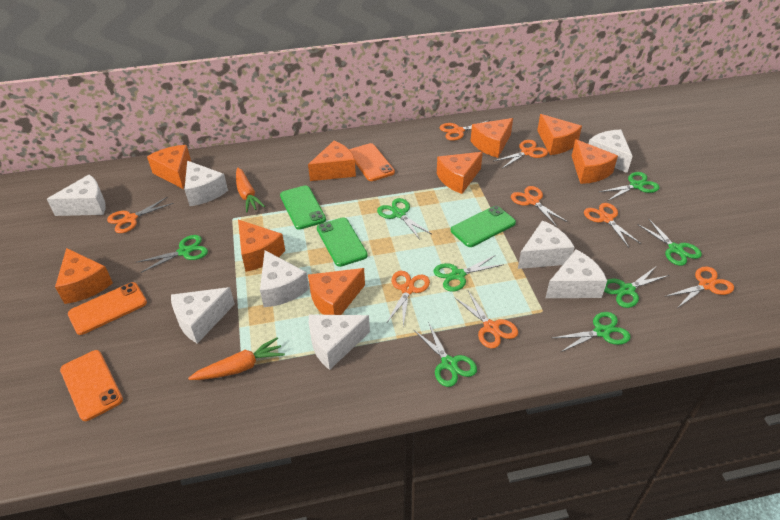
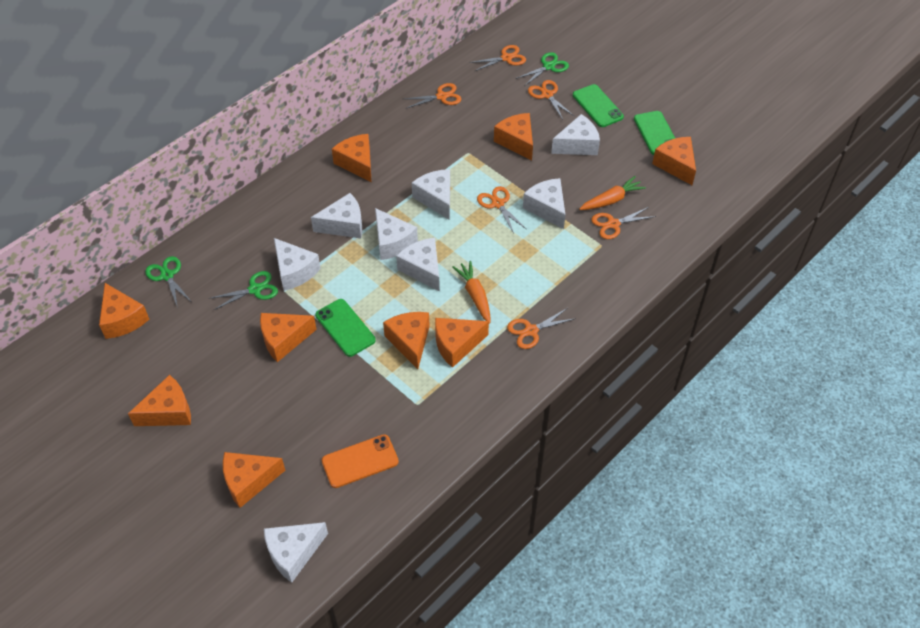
green scissors: [138,235,208,273] [377,198,431,239] [413,322,477,387] [434,255,504,292] [553,312,631,352] [599,172,660,201] [604,267,669,308] [637,218,702,266] = 8 -> [145,256,192,308] [211,271,278,310] [516,52,569,86] = 3
orange phone: [60,350,123,421] [68,282,147,335] [349,143,395,181] = 3 -> [322,434,399,488] = 1
orange scissors: [107,197,174,233] [386,271,430,326] [440,120,490,141] [454,291,518,349] [494,140,548,168] [511,186,568,227] [584,203,641,248] [665,266,734,307] = 8 -> [404,83,461,108] [469,45,526,71] [477,186,526,233] [507,308,576,349] [528,80,574,119] [591,207,656,239] = 6

